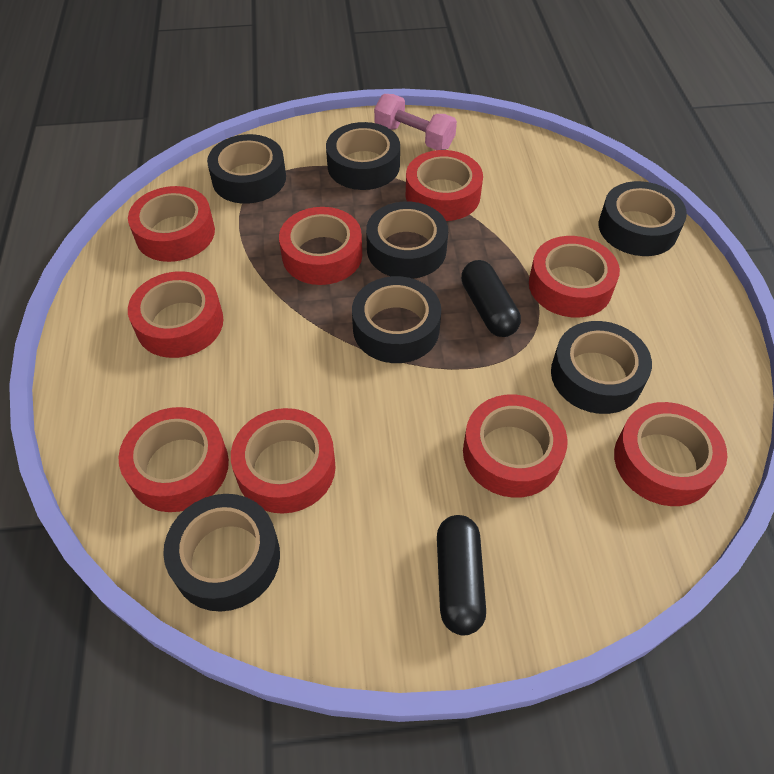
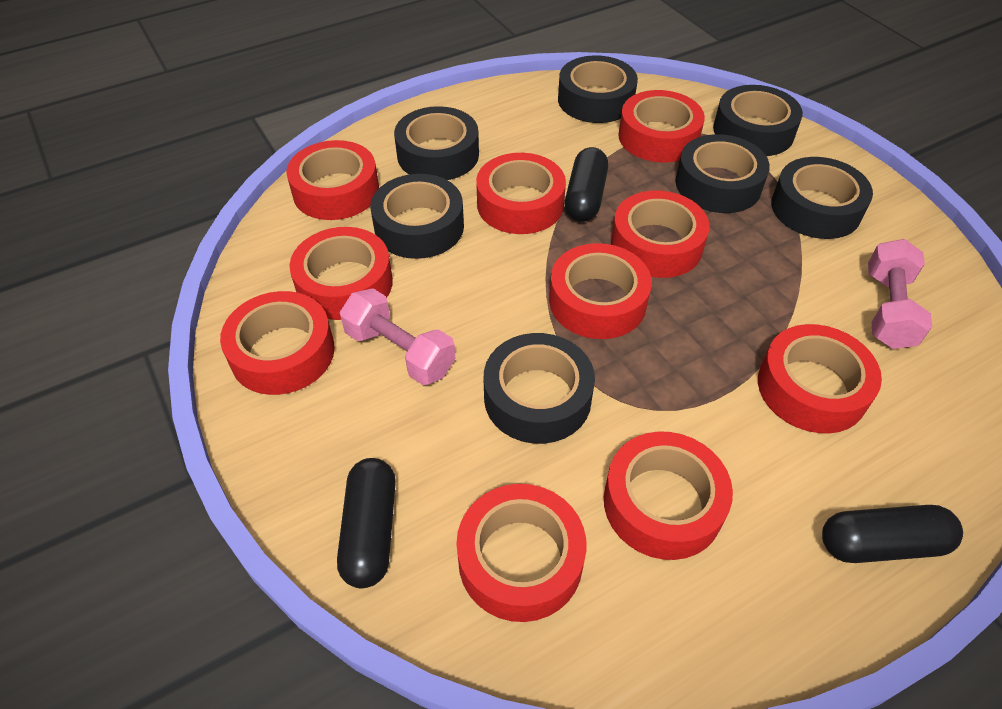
black capsule: [437,515,486,635] [461,260,521,337] = 2 -> [337,458,396,588] [565,147,608,222] [822,505,963,563] = 3
pink dumbbell: [374,94,457,150] = 1 -> [340,288,456,385] [868,239,932,349] = 2
red tape: [119,407,229,512] [128,186,215,262] [128,271,224,358] [231,408,336,514] [279,207,362,285] [406,150,483,221] [463,394,568,498] [529,236,620,317] [614,402,727,506] = 9 -> [220,291,335,395] [286,140,379,220] [290,227,393,320] [456,484,586,622] [476,153,566,234] [549,243,652,339] [604,431,733,560] [611,190,710,278] [618,90,705,162] [758,324,882,433] = 10

